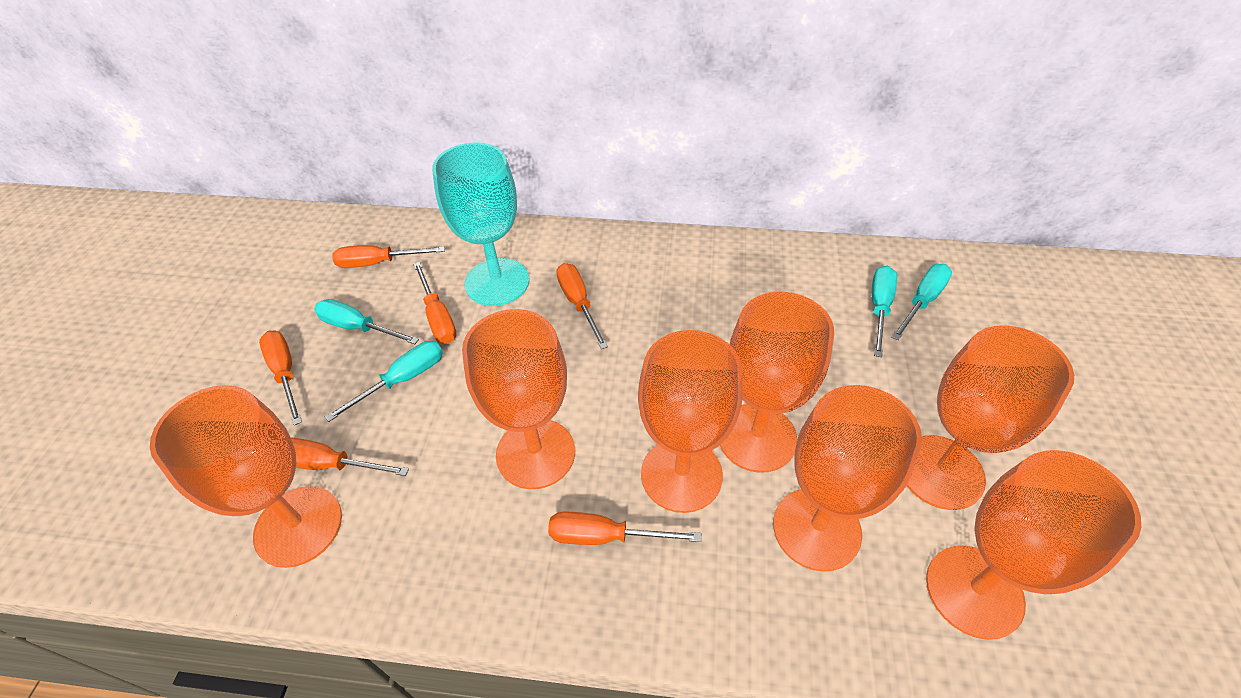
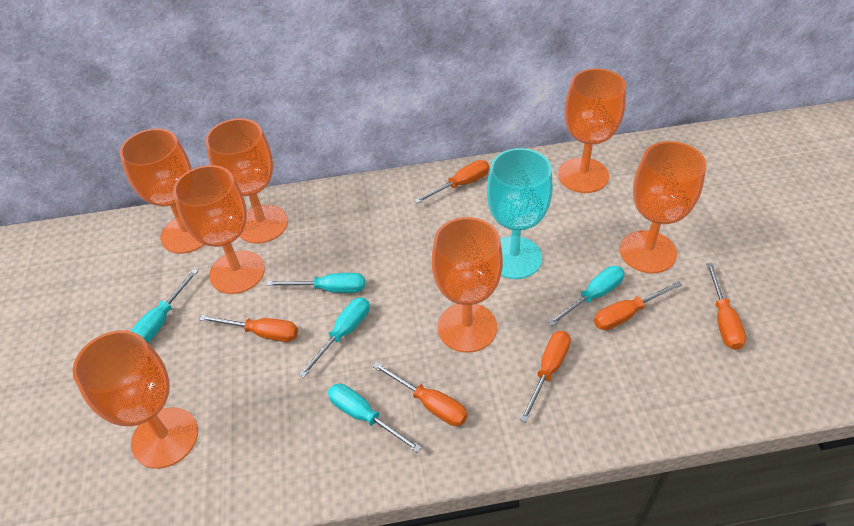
turquoise screwdriver: [314,299,419,344] [325,341,443,422] [872,266,897,357] [891,264,952,340] = 4 -> [131,269,198,343] [267,273,365,293] [299,297,369,377] [328,384,422,453] [548,266,625,326] = 5

